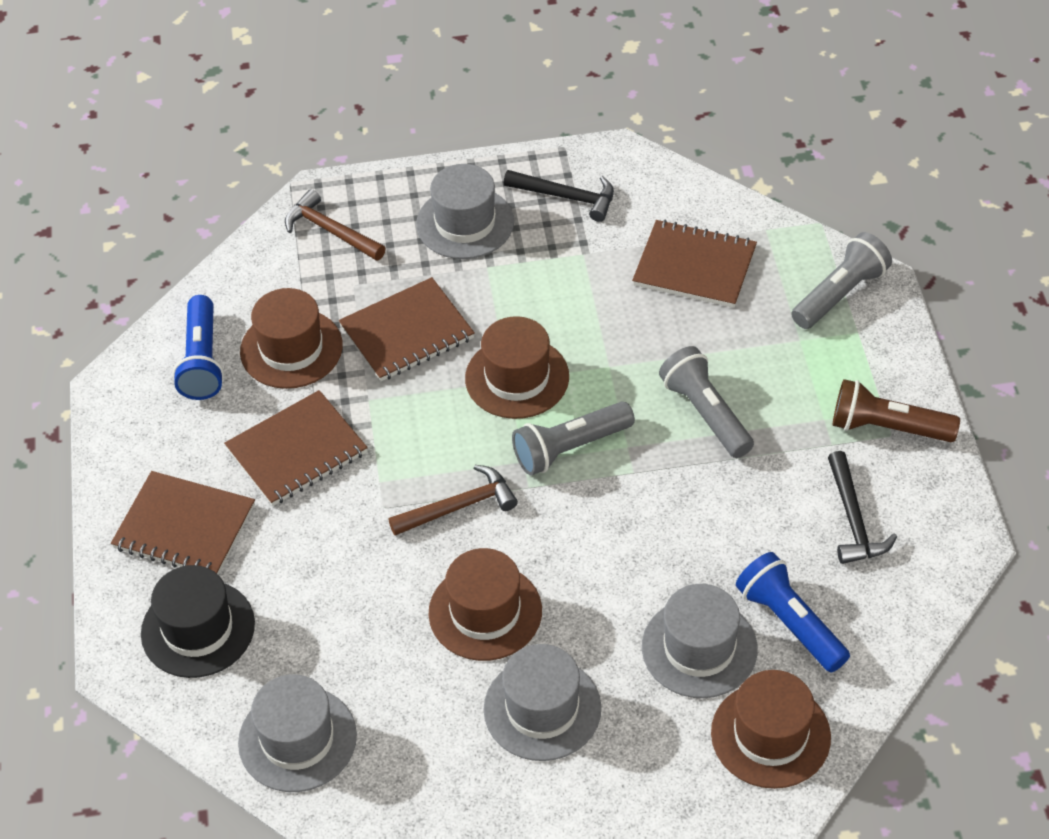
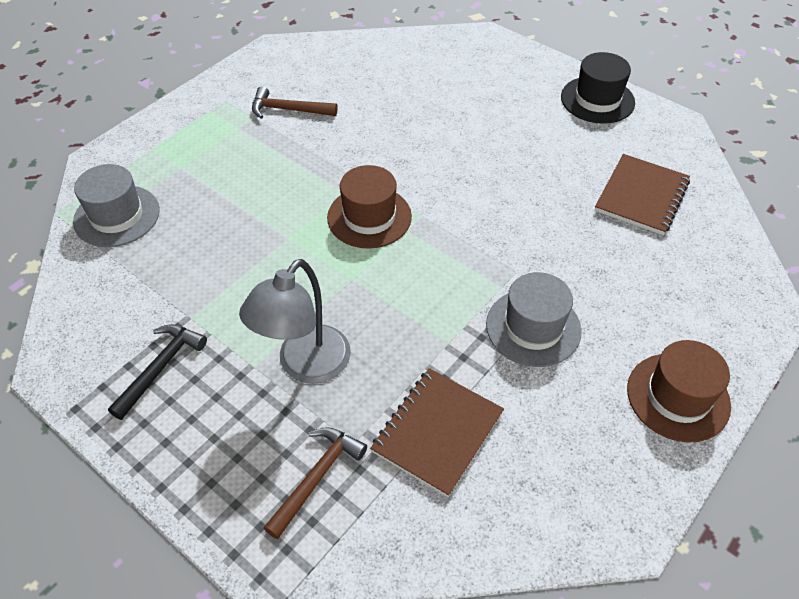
black hammer: [504,170,614,222] [828,451,897,564] = 2 -> [108,324,207,420] = 1
blue flashlight: [173,295,224,400] [736,552,850,672] = 2 -> none = 0
brown flashlight: [832,379,960,442] = 1 -> none = 0
brown hat: [240,288,343,389] [428,548,542,661] [465,316,569,419] [711,670,831,789] = 4 -> [327,165,412,249] [627,340,731,443] = 2
brown notebook: [111,471,255,575] [224,390,368,506] [339,277,475,382] [632,220,757,308] = 4 -> [370,368,504,497] [595,154,690,235] = 2
grey flashlight: [512,402,635,475] [659,346,754,458] [791,232,892,329] = 3 -> none = 0
grey hat: [238,674,357,792] [416,164,514,259] [484,644,601,761] [642,584,758,698] = 4 -> [73,164,160,247] [486,272,582,367] = 2
grey lamp: none = 0 -> [239,259,351,384] = 1

